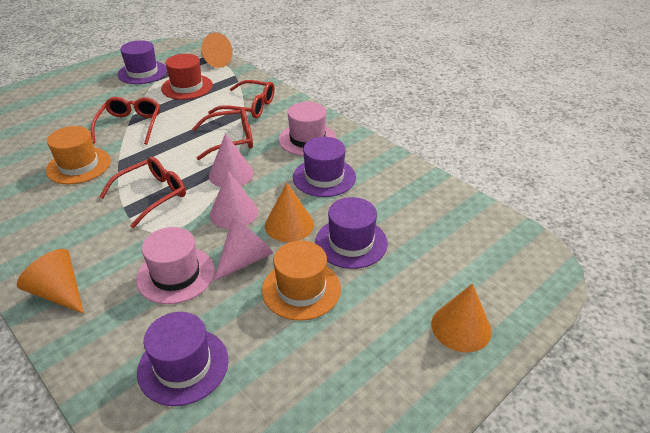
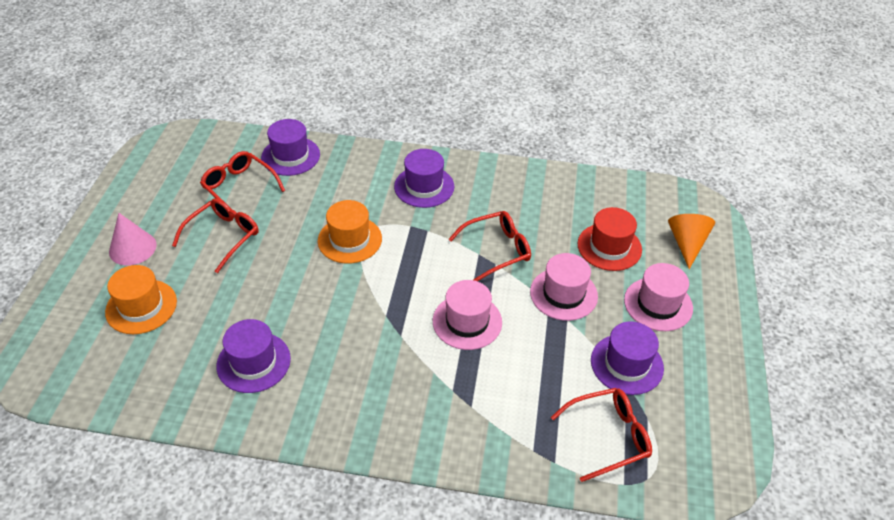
orange cone: [17,249,84,314] [201,33,233,68] [265,183,314,242] [431,284,492,352] = 4 -> [668,214,715,269] = 1
pink cone: [209,133,253,187] [210,171,258,229] [213,219,273,282] = 3 -> [109,213,156,265] = 1
pink hat: [136,227,215,304] [279,102,337,156] = 2 -> [433,280,502,350] [530,253,598,321] [624,263,693,331] = 3

